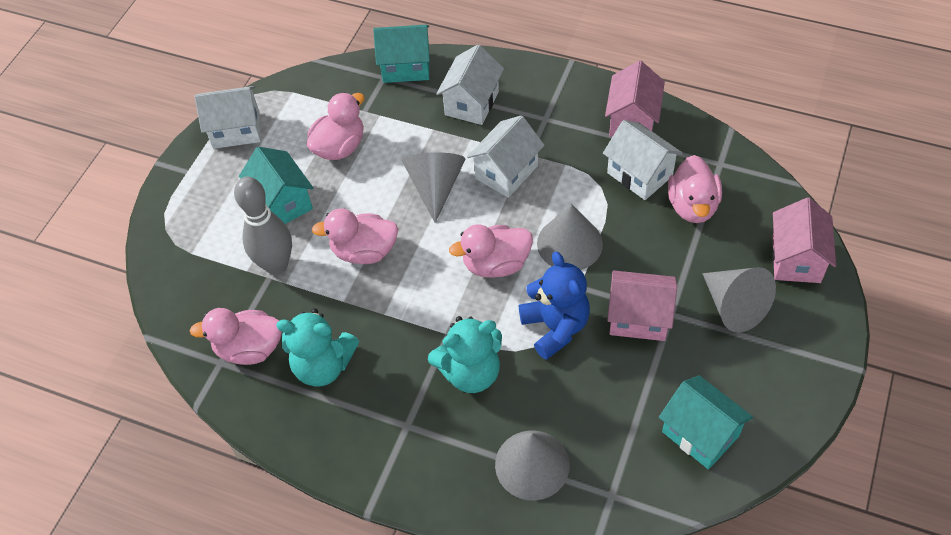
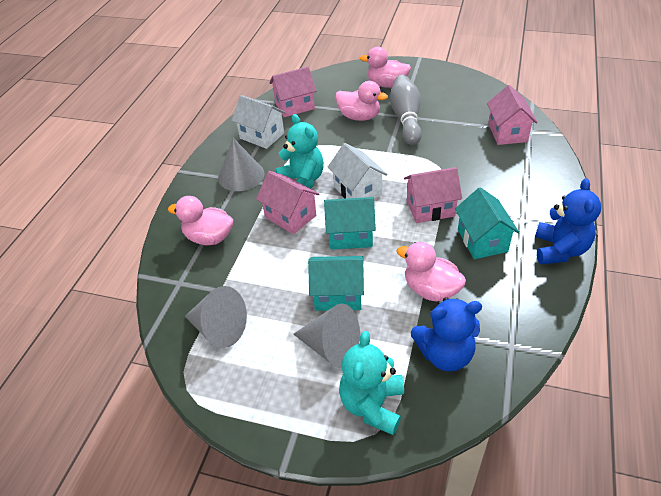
blue teddy bear: [519,252,590,360] = 1 -> [411,297,482,371] [535,178,601,264] = 2
grey cone: [402,152,465,223] [495,430,570,501] [537,204,603,270] [702,267,776,333] = 4 -> [185,286,247,348] [218,138,264,191] [293,304,360,368] = 3
pink duck: [190,308,282,365] [307,92,365,160] [312,208,398,264] [449,224,533,278] [668,155,722,223] = 5 -> [168,196,233,245] [335,81,388,121] [360,47,411,88] [396,242,466,301] = 4
pink house: [605,61,665,137] [607,270,677,341] [772,197,836,283] = 3 -> [256,171,319,234] [269,67,316,117] [404,167,462,223] [487,85,538,145] = 4
white house: [195,86,261,149] [436,45,504,125] [467,115,544,198] [603,120,683,200] = 4 -> [232,95,286,149] [328,143,387,199] = 2

